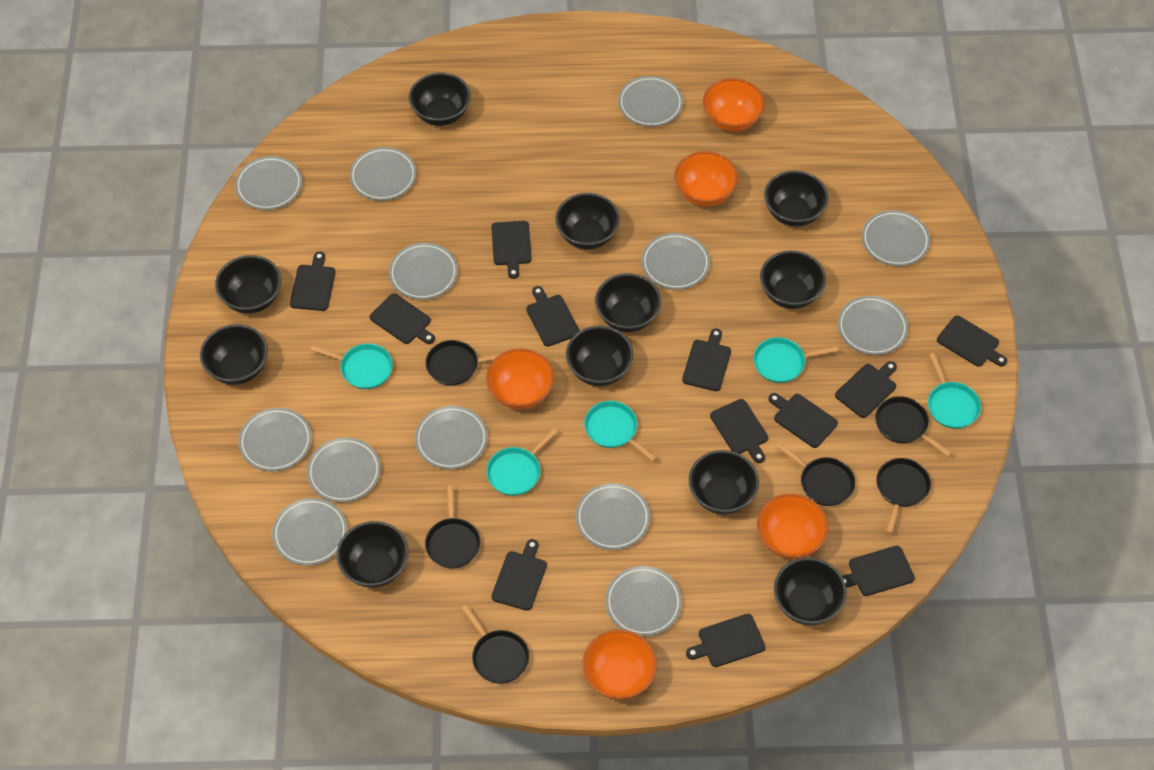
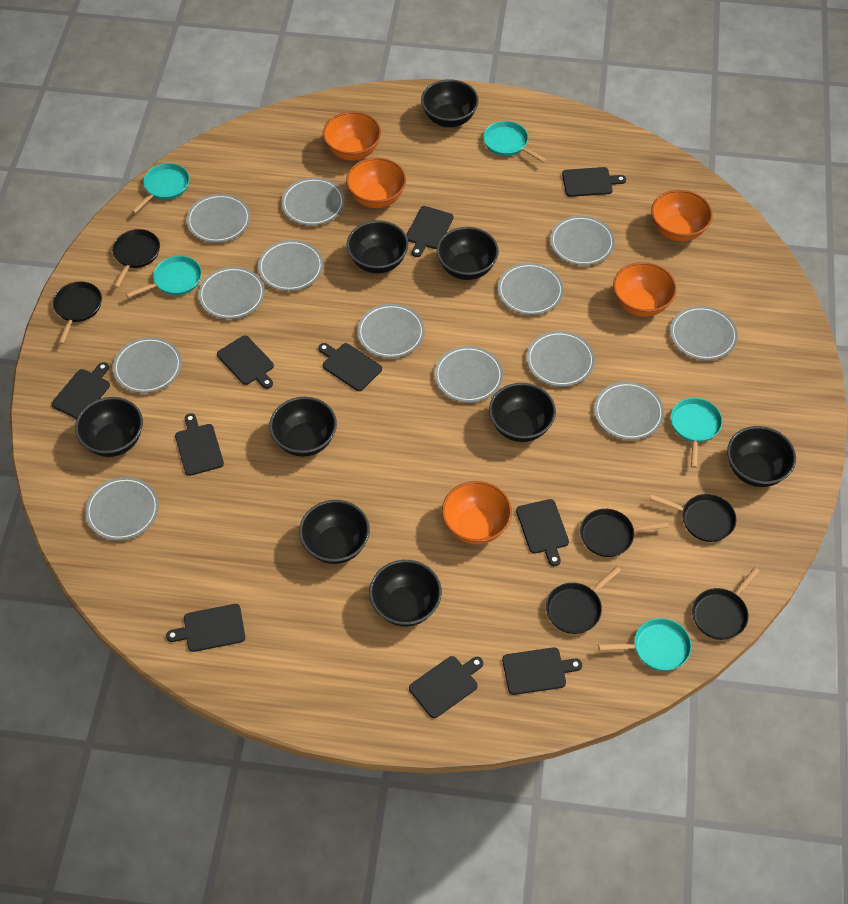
black bowl: [200,324,268,385] [215,255,281,314] [336,521,409,588] [409,73,471,126] [555,193,620,249] [566,326,633,386] [595,273,661,332] [688,450,759,515] [760,250,826,309] [764,171,828,227] [774,557,847,625] = 11 -> [75,397,143,457] [269,397,337,457] [299,500,370,564] [347,220,409,274] [369,560,442,626] [421,79,479,127] [437,227,499,280] [489,383,556,442] [727,426,796,487] = 9
black cutting board: [290,252,335,311] [370,293,435,344] [491,221,532,279] [491,539,547,611] [526,286,580,347] [682,328,731,391] [686,614,765,667] [710,399,768,463] [768,393,838,448] [835,361,897,418] [842,546,915,596] [937,316,1007,367] = 12 -> [51,362,110,419] [166,604,245,652] [175,413,224,476] [217,335,274,389] [318,343,382,391] [406,206,454,257] [409,656,483,718] [502,647,582,695] [516,499,569,566] [562,167,626,197] = 10

